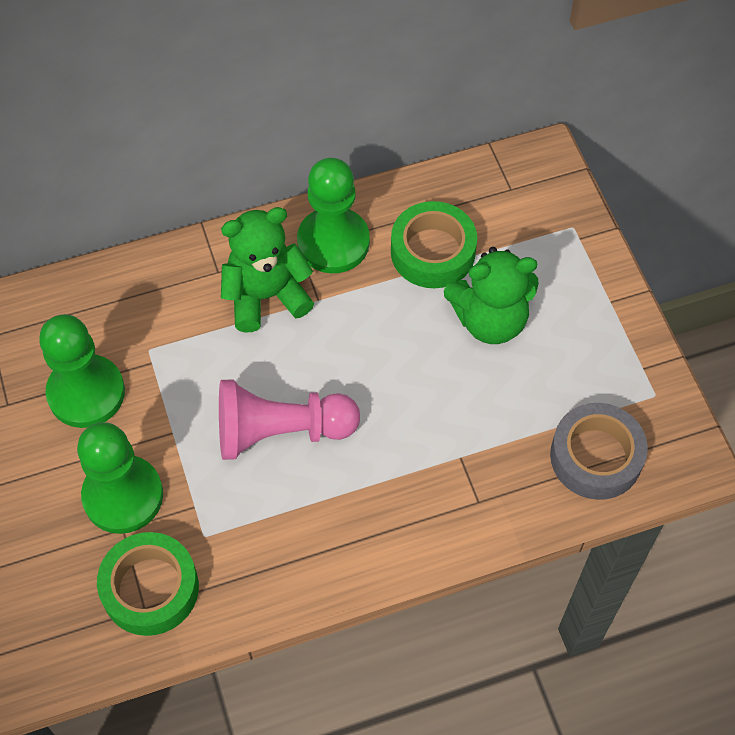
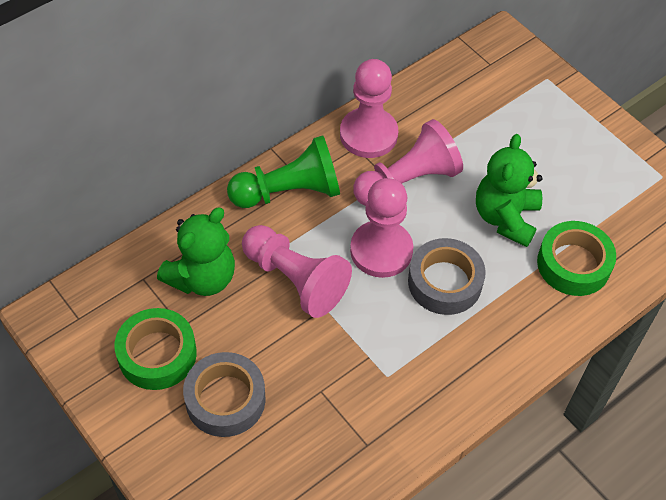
green pawn: [39,314,125,428] [77,422,163,534] [297,158,370,273] = 3 -> [227,135,340,208] = 1
grey tape: [550,403,648,500] = 1 -> [183,352,266,437] [408,238,486,315] = 2
pink pawn: [219,379,360,460] = 1 -> [242,225,352,318] [340,59,398,158] [350,178,413,278] [353,119,463,206] = 4

